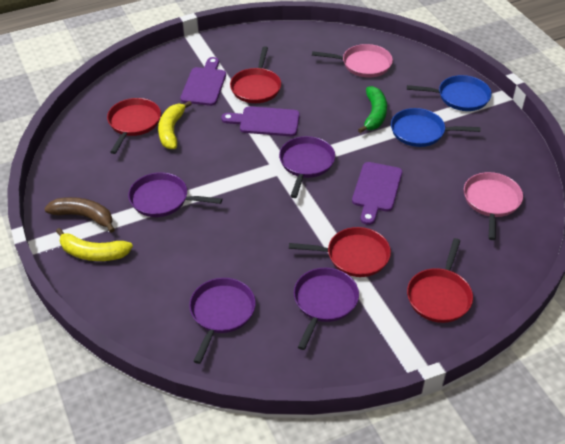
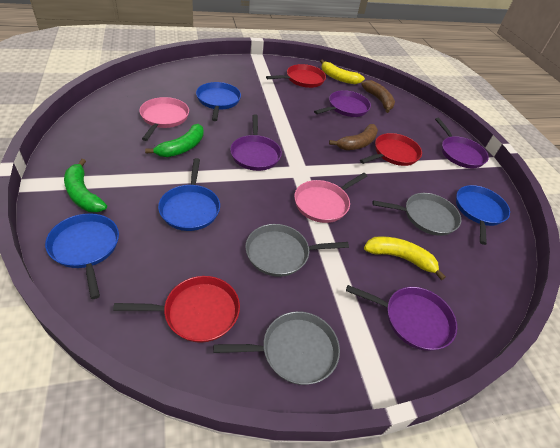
blue pan: [391,108,480,147] [407,75,492,111] = 2 -> [45,213,119,299] [158,158,220,231] [196,82,241,121] [456,185,510,245] = 4
brown banana: [44,197,115,233] = 1 -> [329,124,378,150] [361,80,395,113] = 2
green banana: [358,86,387,133] = 1 -> [64,159,107,212] [145,124,204,157] = 2
grey pan: none = 0 -> [214,311,340,385] [245,224,349,277] [372,193,461,236] = 3
purple cutting board: [181,57,226,106] [221,106,300,136] [352,162,402,225] = 3 -> none = 0
red pan: [107,98,161,154] [230,46,281,103] [289,227,391,277] [407,238,473,323] = 4 -> [113,276,240,343] [266,64,326,88] [360,133,422,166] = 3

